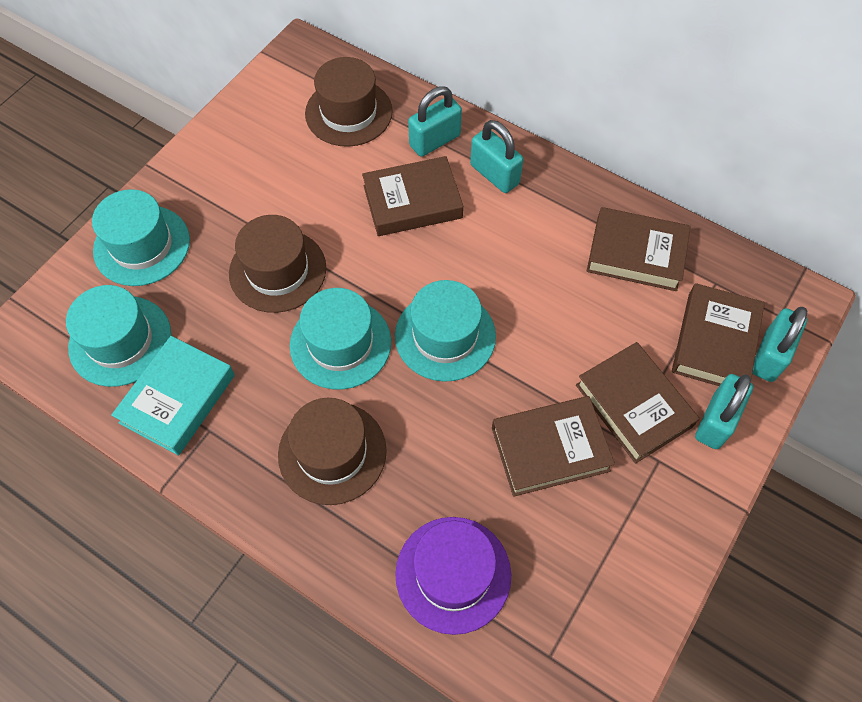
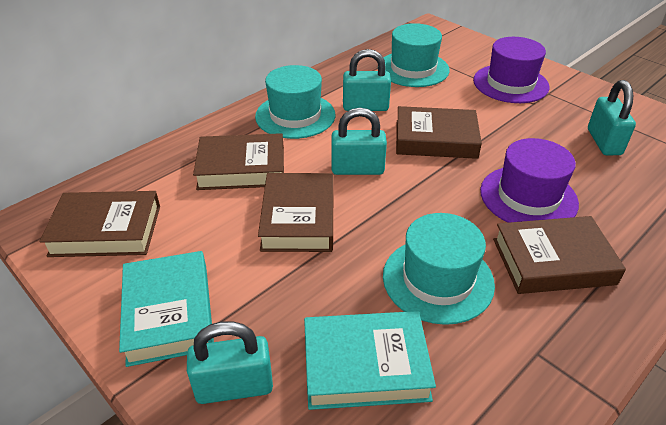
brown hat: [229,215,326,313] [278,398,387,505] [305,57,393,147] = 3 -> none = 0
purple hat: [395,517,511,635] = 1 -> [473,37,549,103] [480,138,579,223] = 2
turquoise book: [111,336,235,456] = 1 -> [119,251,214,367] [304,311,436,410] = 2
turquoise hat: [66,285,171,387] [92,189,190,286] [290,288,391,390] [395,280,496,382] = 4 -> [255,65,335,139] [383,23,450,87] [383,213,495,325] = 3

